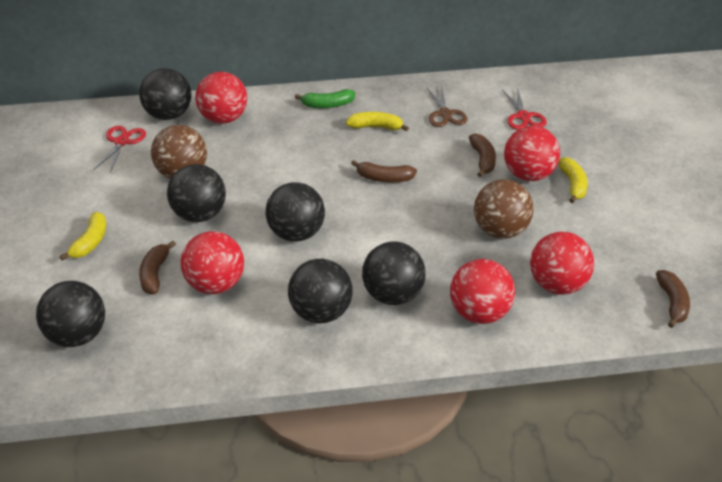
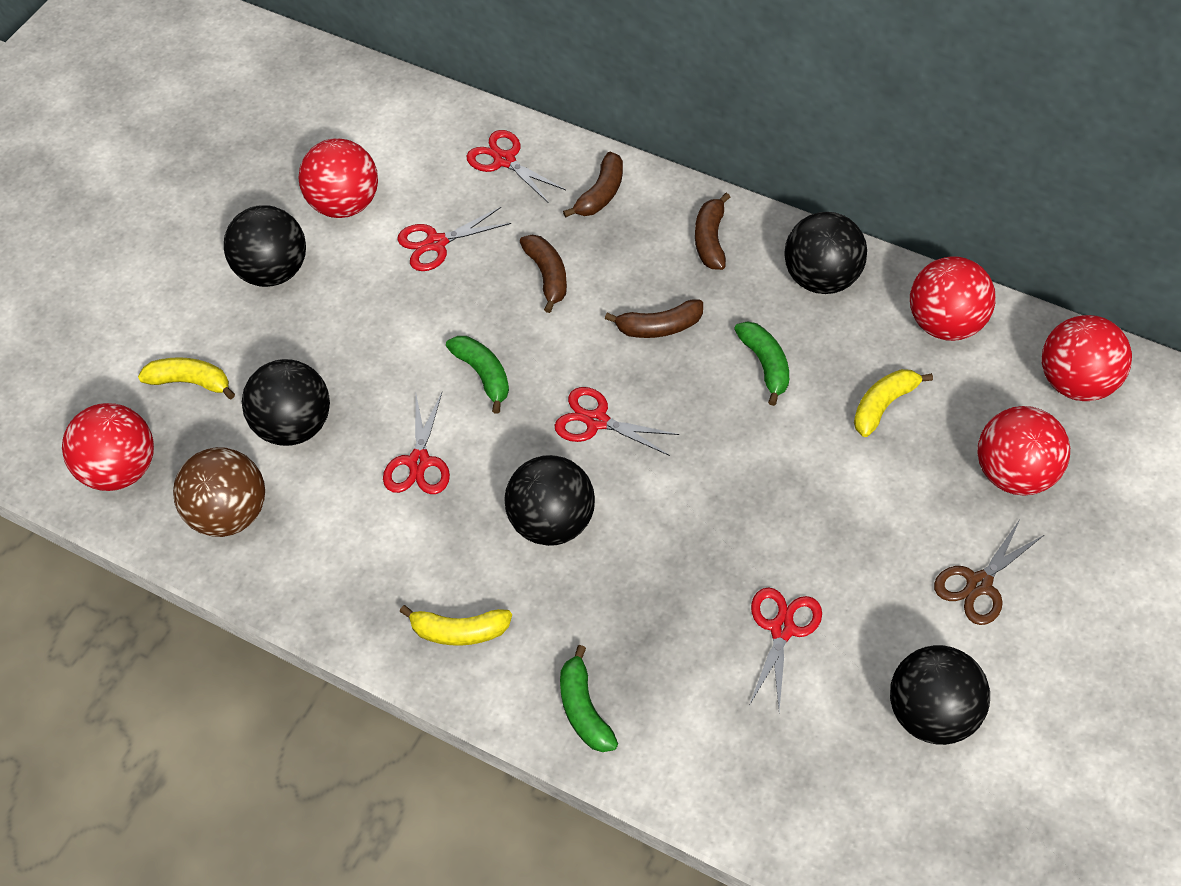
black ball: [36,281,105,347] [139,68,191,120] [167,164,226,222] [265,182,325,242] [288,259,353,323] [362,242,426,305] = 6 -> [224,205,306,287] [242,359,330,446] [504,455,595,546] [784,212,867,294] [890,645,990,745] = 5
brown ball: [151,125,207,179] [474,179,534,239] = 2 -> [173,447,265,537] = 1
green banana: [295,89,355,108] = 1 -> [446,336,509,414] [560,645,618,752] [734,321,789,406] = 3
red scissors: [93,126,146,172] [502,88,547,130] = 2 -> [383,392,450,494] [397,207,511,271] [466,130,566,203] [555,387,679,456] [750,587,822,710] = 5

